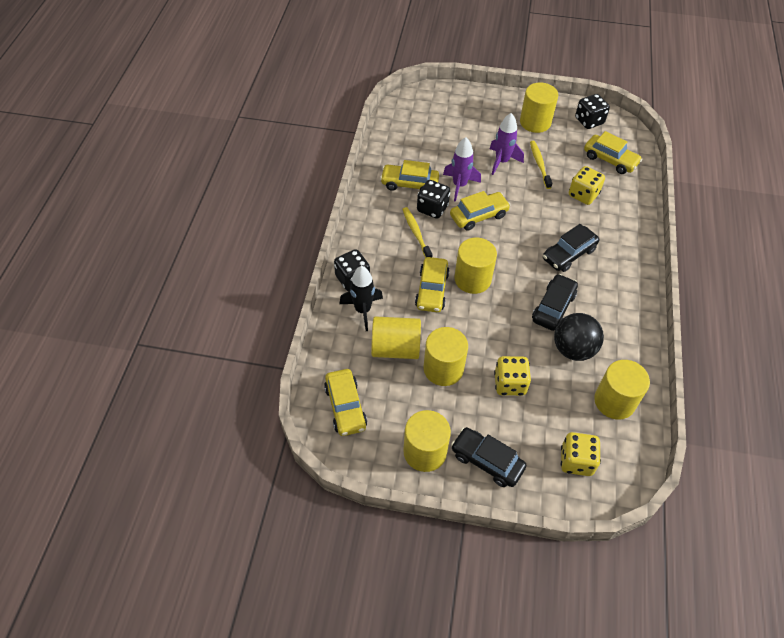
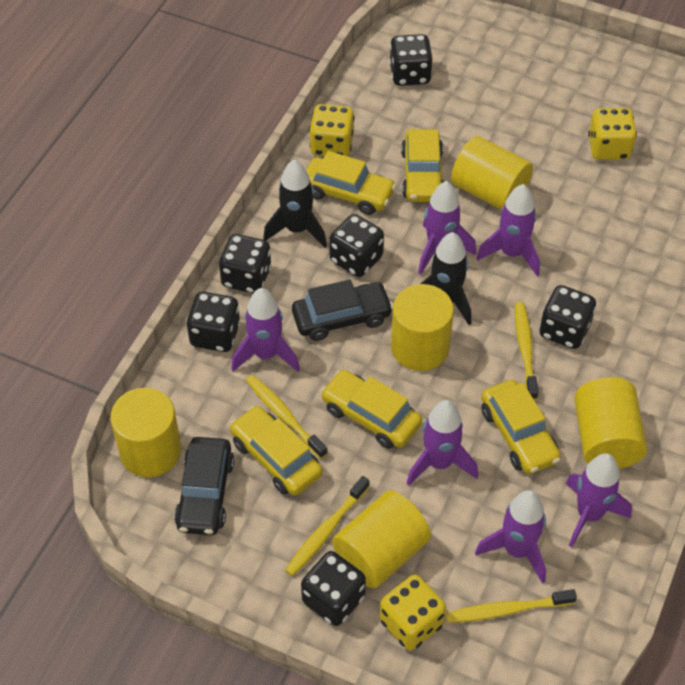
black ball: [554,313,604,361] = 1 -> none = 0
black car: [451,427,527,487] [532,274,578,331] [543,224,599,272] = 3 -> [174,437,234,535] [292,280,393,341] = 2
black dice: [334,249,370,291] [417,180,450,219] [575,94,610,129] = 3 -> [186,292,240,352] [219,234,272,294] [301,551,366,626] [329,214,384,277] [389,34,432,86] [539,285,596,349] = 6
black rocket: [339,266,383,331] = 1 -> [263,159,327,248] [421,232,471,325] = 2
purple rocket: [443,137,481,202] [490,113,524,175] = 2 -> [232,288,300,372] [407,400,478,485] [418,181,476,275] [475,490,546,584] [476,184,540,276] [565,453,632,547] = 6
yellow cylinder: [371,316,421,359] [403,410,451,472] [423,327,468,386] [454,238,497,294] [520,82,558,133] [594,360,650,419] = 6 -> [110,388,181,477] [332,490,431,588] [391,284,454,371] [451,136,533,210] [574,377,647,469] = 5
yellow toothbrush: [402,207,433,258] [530,141,552,189] = 2 -> [246,375,327,459] [285,476,370,576] [446,589,577,623] [515,302,538,400] = 4

